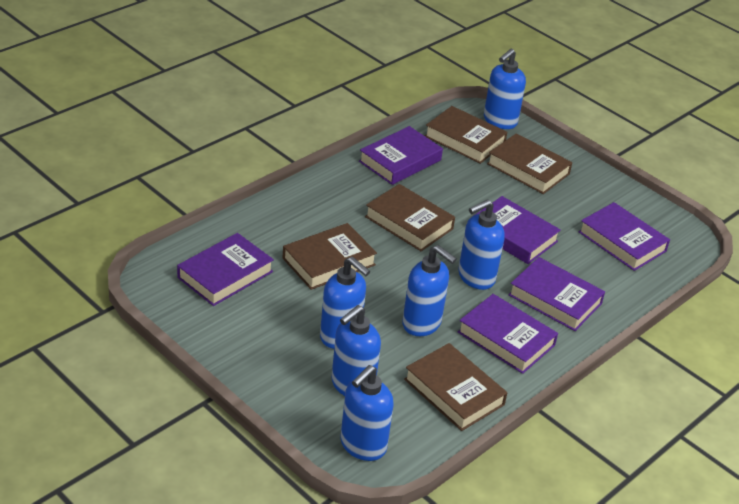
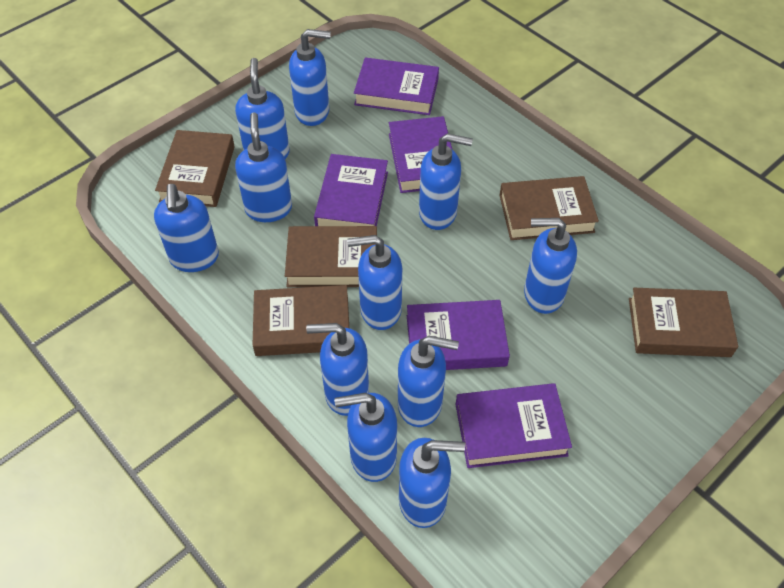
blue soap dispenser: [320,256,370,349] [331,305,381,396] [341,365,393,461] [402,245,457,336] [458,199,505,290] [484,49,526,129] = 6 -> [154,184,219,272] [235,58,290,159] [235,112,292,222] [289,29,331,126] [306,323,369,416] [334,393,397,482] [347,235,402,330] [398,336,459,427] [399,438,465,528] [419,133,473,230] [524,218,577,314] = 11
purple book: [177,233,274,306] [359,126,443,185] [458,294,558,374] [475,196,561,264] [508,257,605,331] [579,202,670,271] = 6 -> [314,154,388,226] [354,58,439,115] [389,116,452,193] [407,300,510,370] [455,383,572,468] = 5

